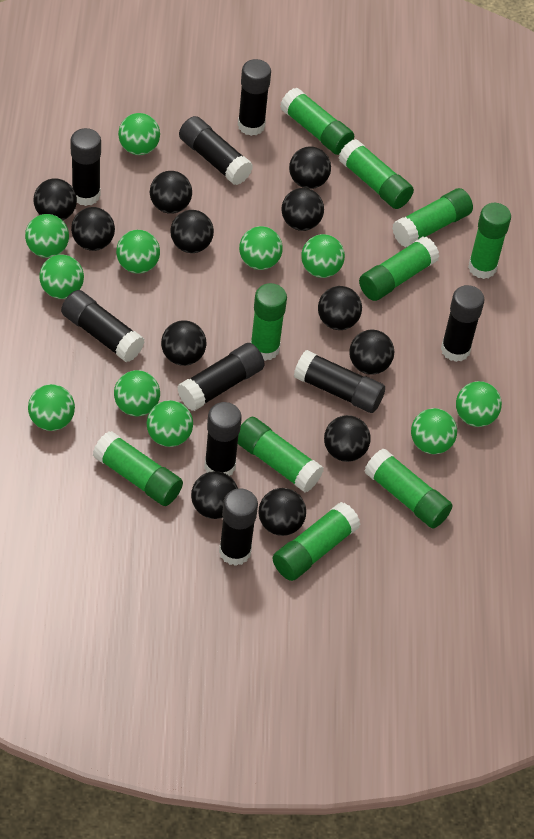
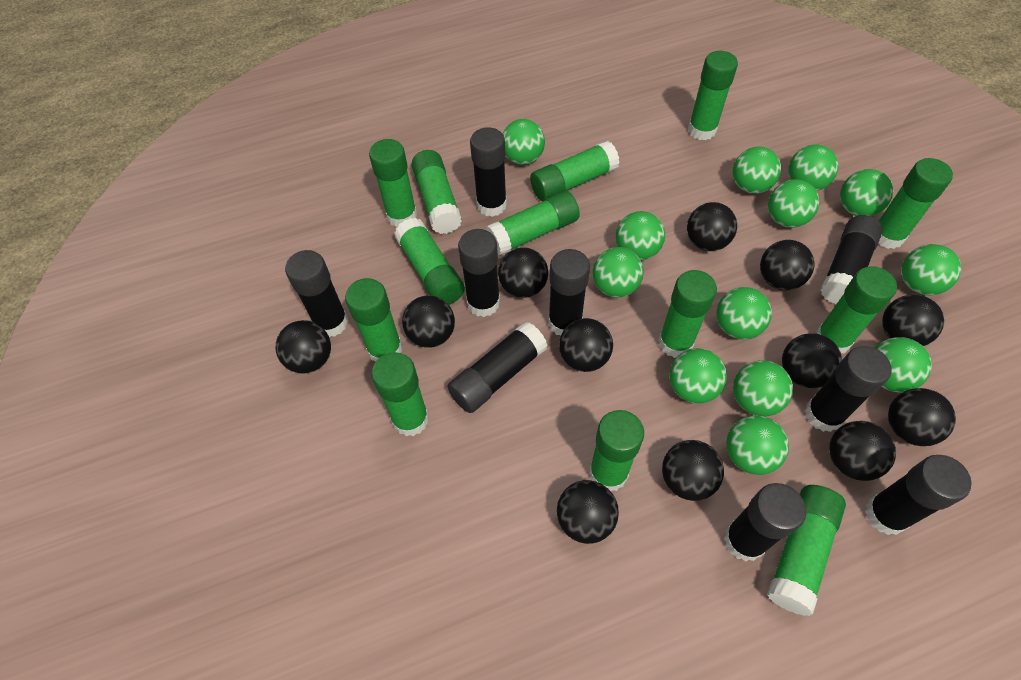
green ball: [25,214,69,258] [28,384,75,431] [39,255,84,299] [114,370,160,416] [116,230,160,274] [118,113,160,155] [147,400,193,447] [239,226,283,270] [301,234,345,278] [411,408,457,454] [456,381,502,427] = 11 -> [503,119,545,165] [593,247,644,298] [616,211,665,260] [669,348,727,404] [716,287,772,340] [726,415,789,475] [732,147,781,194] [733,360,793,417] [768,179,819,228] [788,145,839,191] [840,169,893,216] [875,337,932,393] [901,244,961,295] = 13
green glue stick: [93,431,183,506] [238,417,324,492] [250,283,287,361] [272,502,360,581] [280,88,354,155] [339,139,414,209] [359,236,440,301] [364,449,453,528] [392,188,473,247] [468,203,511,279] = 10 -> [345,278,403,362] [369,139,417,227] [372,352,429,436] [394,218,465,305] [412,150,462,234] [485,191,580,256] [530,141,620,201] [589,410,644,491] [658,270,717,358] [688,51,738,140] [767,485,846,616] [816,266,897,353] [878,158,953,249] = 13

